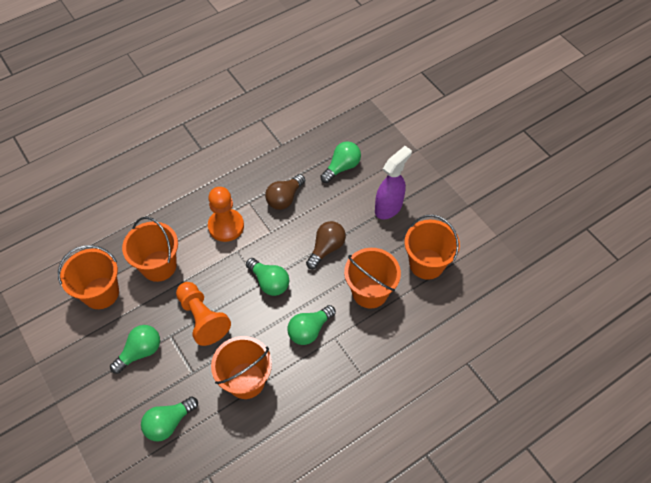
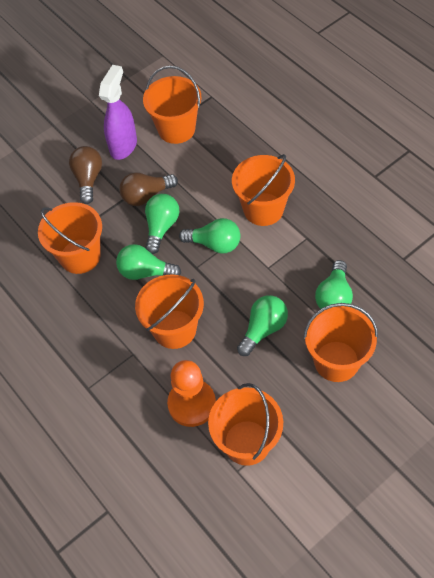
orange bucket: [58,245,119,309] [122,217,178,282] [211,336,272,399] [344,248,401,308] [405,215,460,280] = 5 -> [38,202,102,274] [135,274,204,349] [143,66,201,144] [208,383,283,466] [232,154,295,226] [303,303,378,382] = 6
orange pawn: [176,282,231,346] [208,187,244,242] = 2 -> [167,360,216,427] = 1

